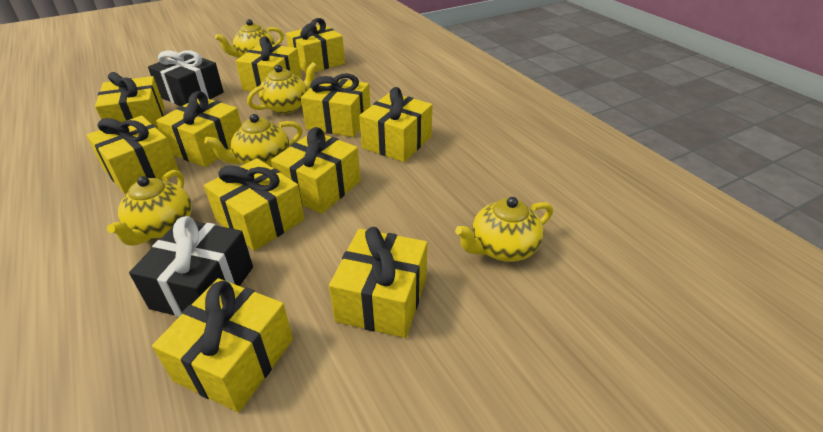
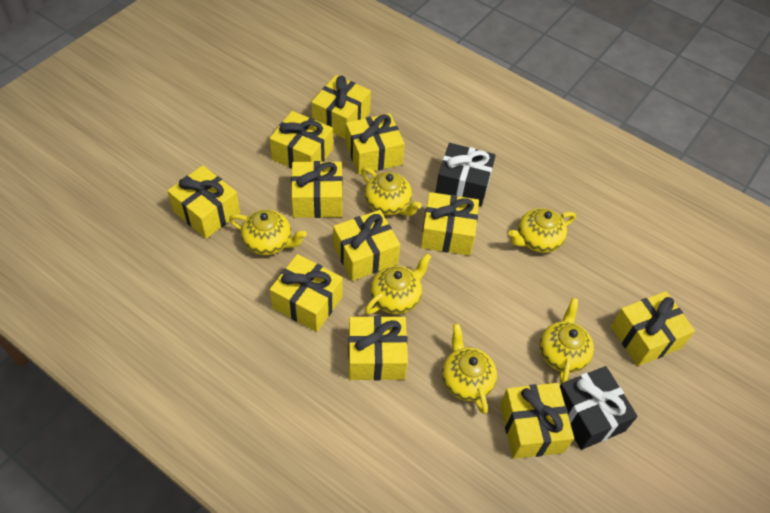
yellow teapot: [107,170,192,245] [204,114,303,167] [215,19,284,58] [247,62,317,114] [455,197,553,262] = 5 -> [229,210,307,255] [361,168,422,216] [365,253,431,315] [442,323,497,414] [508,208,576,253] [540,298,594,384] = 6

